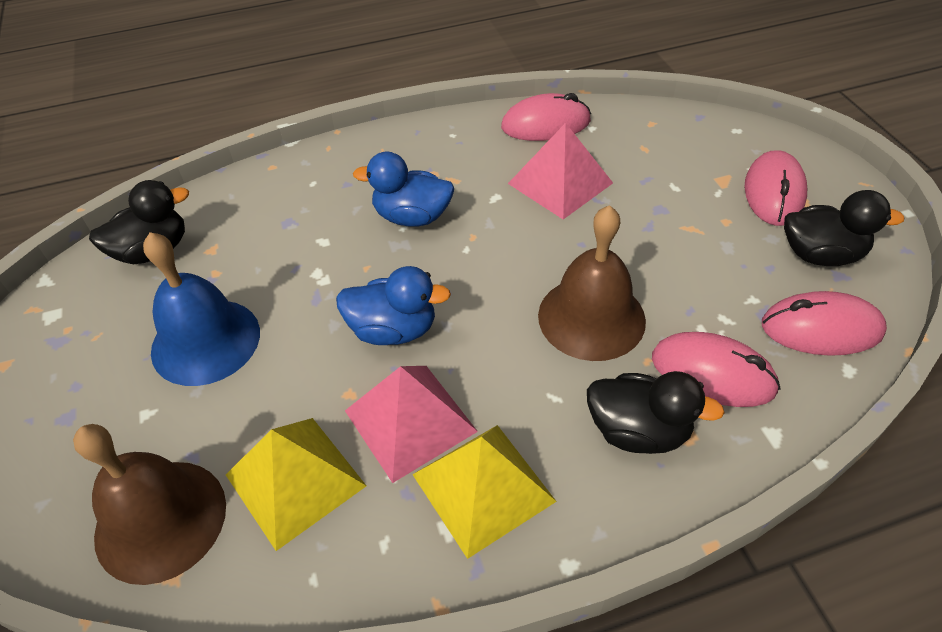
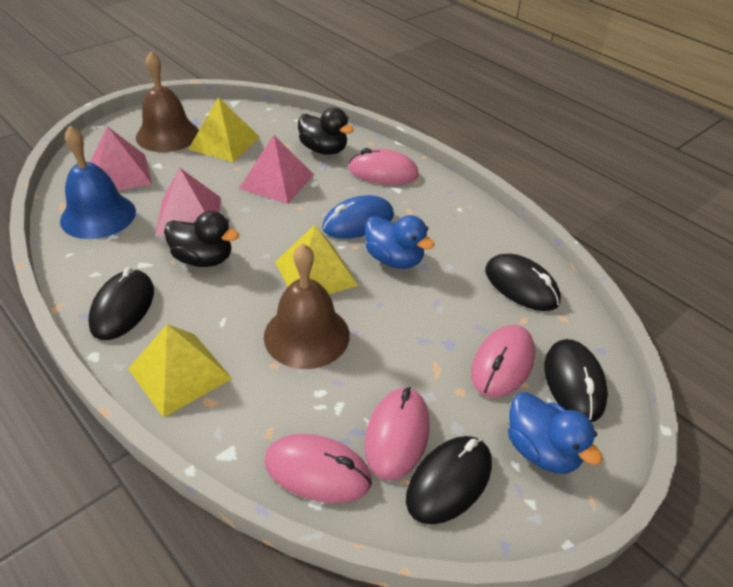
black duck: [89,180,189,264] [587,371,725,454] [784,190,904,266] = 3 -> [164,211,239,267] [298,107,354,155] = 2
black mouse: none = 0 -> [88,267,154,340] [406,436,492,524] [485,254,561,311] [544,339,608,422] = 4
blue mouse: none = 0 -> [322,195,394,239] = 1
pink pyramid: [345,366,478,483] [508,123,613,219] = 2 -> [90,126,152,190] [155,168,221,236] [239,135,314,204] = 3
yellow pyramid: [226,418,366,551] [412,425,557,559] = 2 -> [128,324,232,418] [188,97,260,162] [275,225,358,294] = 3

